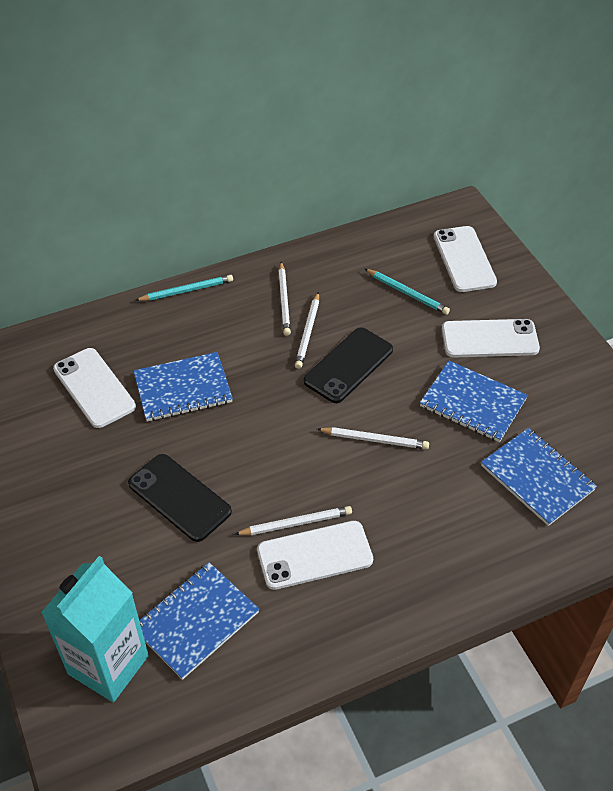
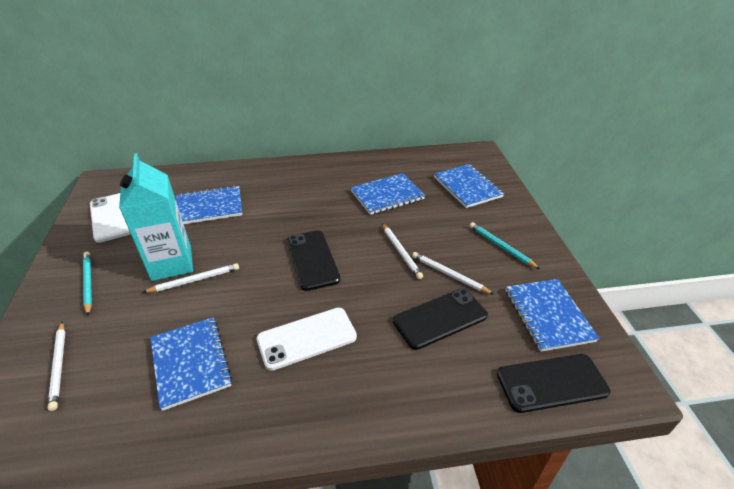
black phone: [128,454,232,542] [304,327,393,403] = 2 -> [287,230,340,291] [393,289,488,350] [497,354,611,413] = 3
blue notebook: [133,352,233,421] [139,562,259,680] [420,361,528,442] [481,428,597,526] = 4 -> [150,317,232,411] [176,186,242,224] [351,173,425,215] [434,164,504,208] [506,279,600,352] = 5
white phone: [53,348,136,428] [257,521,373,590] [434,226,497,292] [442,319,540,358] = 4 -> [90,193,131,243] [256,308,357,371] = 2

